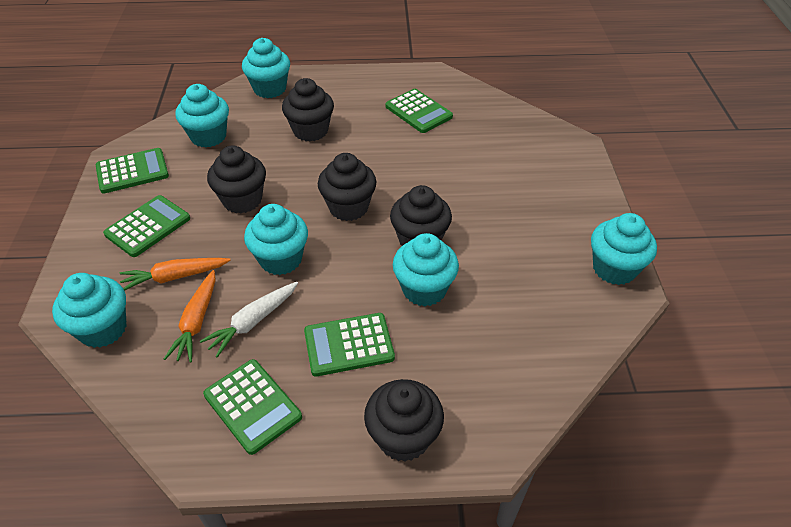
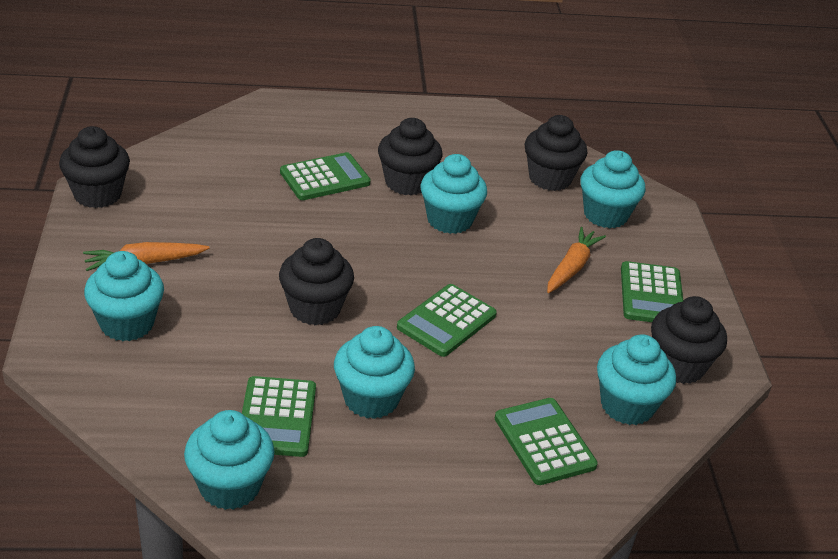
white carrot: [200,282,298,358] = 1 -> none = 0

